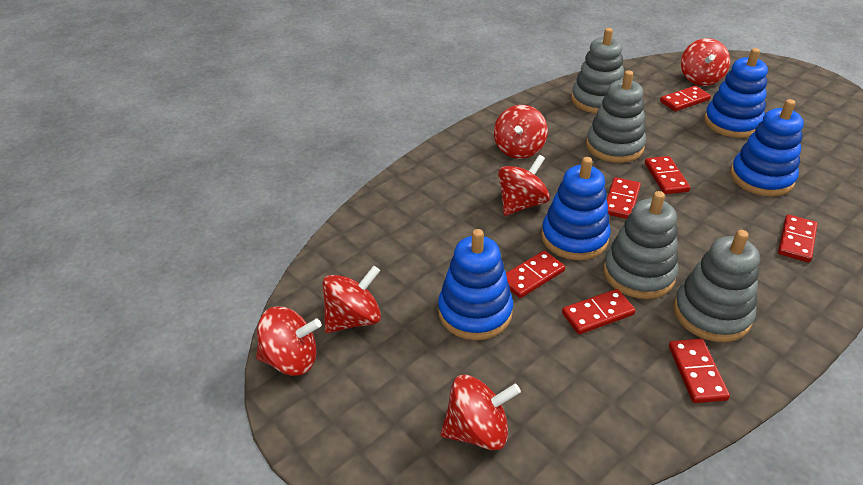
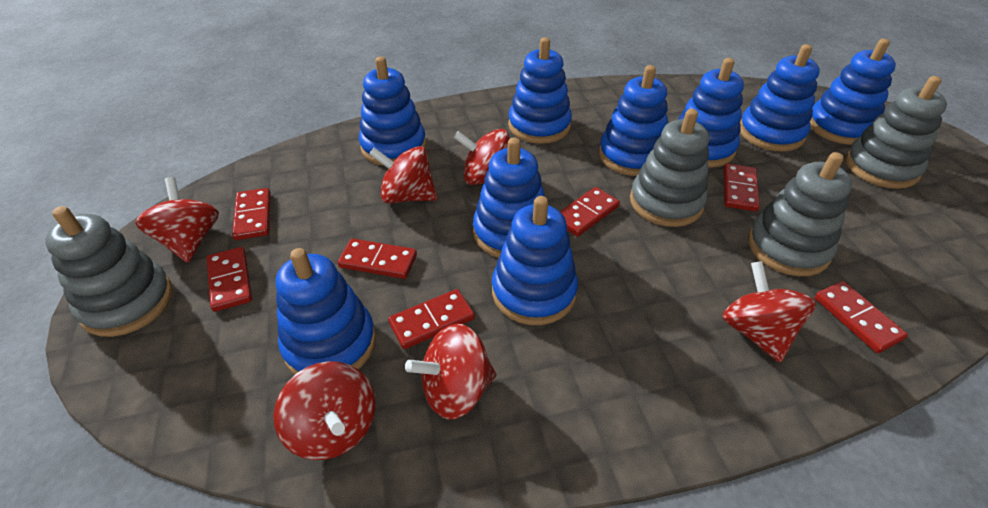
blue stacking toy: [438,229,513,340] [541,157,611,260] [704,48,768,138] [730,99,804,196] = 4 -> [276,248,376,375] [359,56,426,166] [473,138,545,258] [492,196,578,325] [508,37,572,144] [599,65,668,176] [678,58,744,168] [740,44,820,152] [810,39,896,145] = 9

